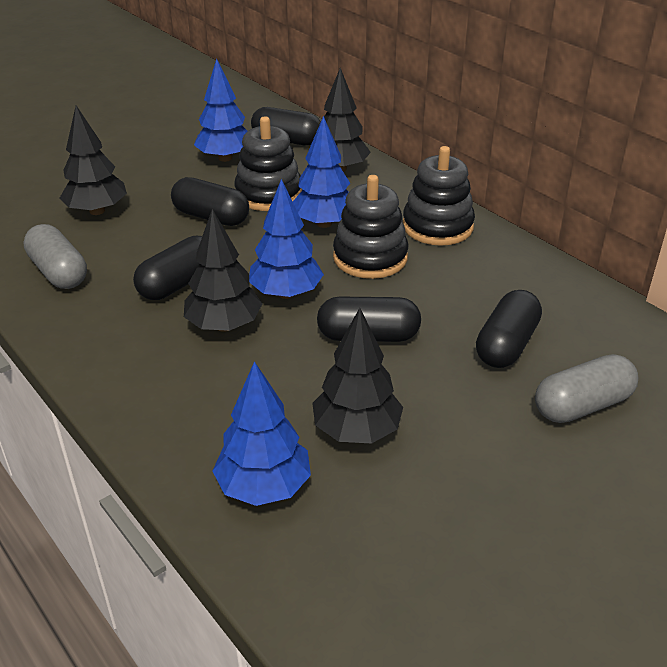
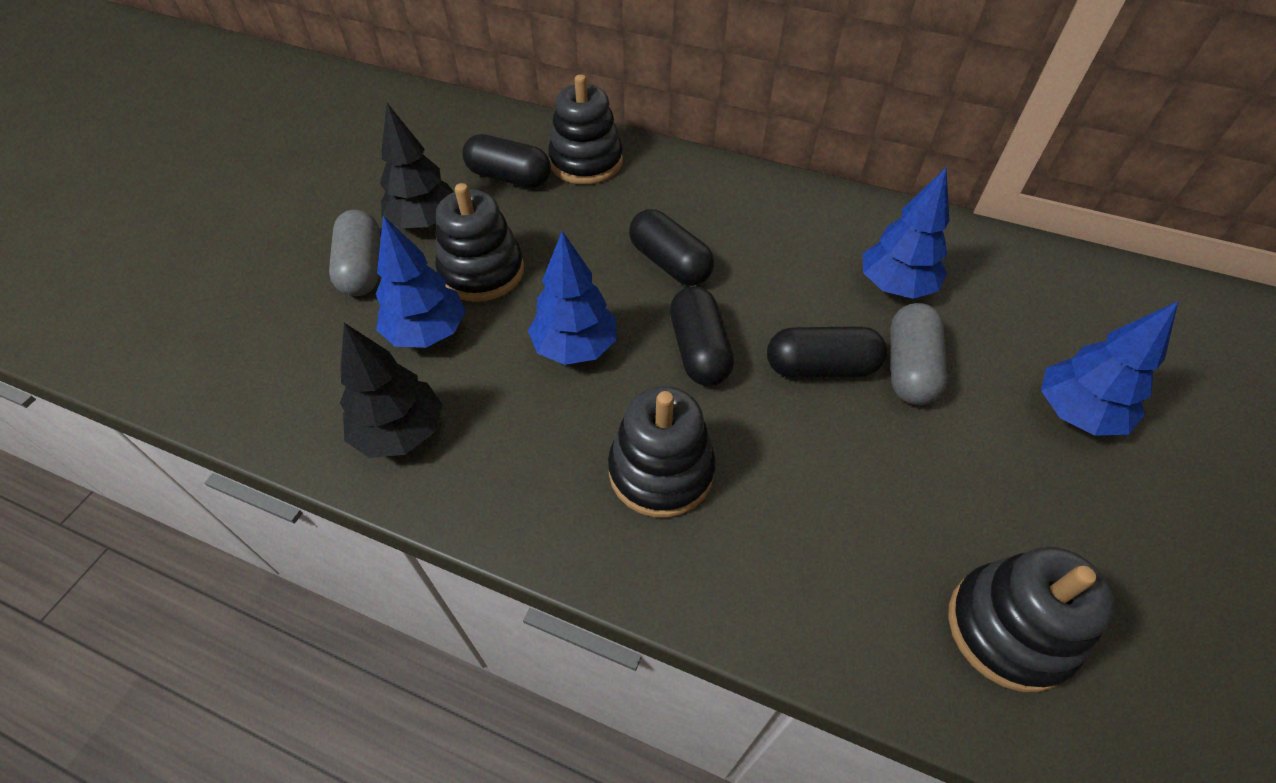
black capsule: [133,236,202,300] [171,177,249,226] [251,107,321,146] [317,297,421,342] [476,290,542,368] = 5 -> [462,134,551,188] [629,209,714,286] [670,287,734,386] [767,326,887,378] = 4
black stacking toy: [234,116,302,211] [333,175,408,279] [403,146,475,246] = 3 -> [435,183,524,302] [548,74,623,185] [608,386,716,518] [948,547,1115,693] = 4
black tree: [59,106,127,215] [184,209,262,332] [312,308,403,443] [316,68,371,172] = 4 -> [340,323,442,458] [380,103,454,228] = 2

